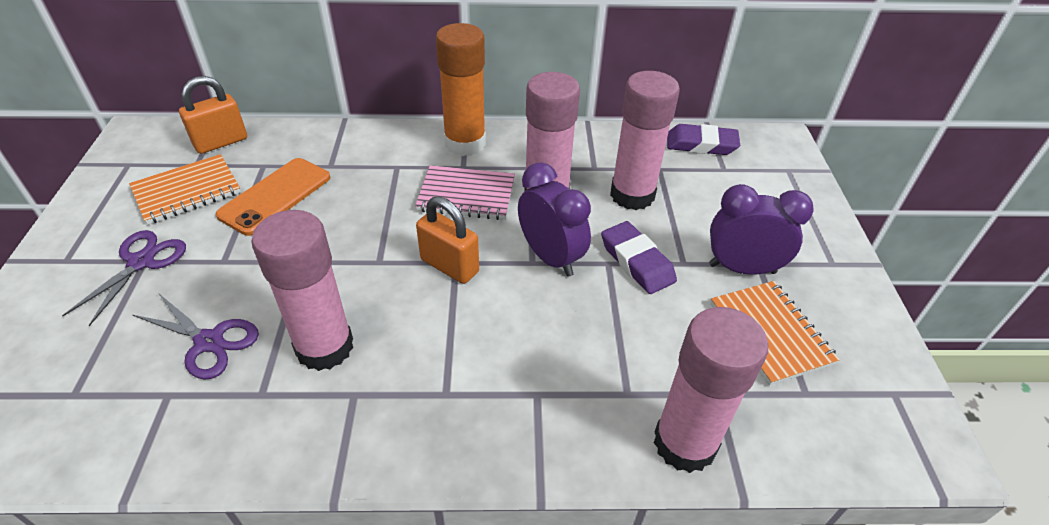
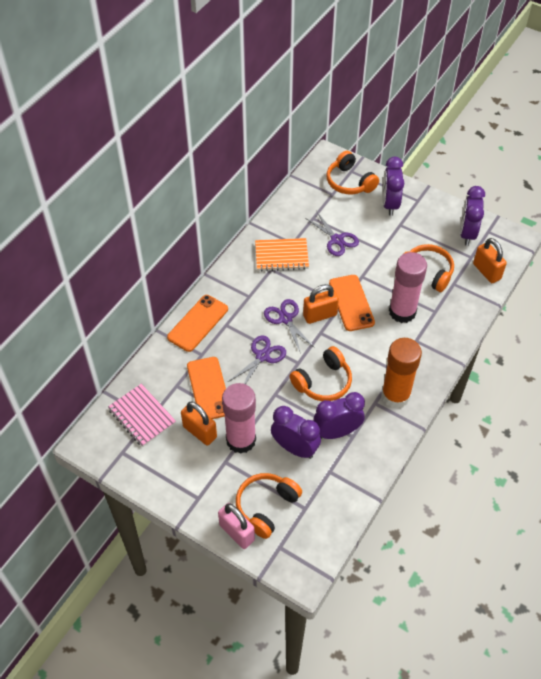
orange headphones: none = 0 -> [236,473,302,539] [290,346,352,401] [327,151,379,194] [404,244,454,292] = 4
orange notebook: [129,154,241,225] [711,281,840,386] = 2 -> [255,238,309,272] = 1
orange padlock: [179,76,247,154] [416,196,479,284] = 2 -> [181,401,217,446] [303,284,339,324] [473,238,507,283] = 3
orange phone: [215,158,331,236] = 1 -> [167,295,228,352] [187,357,226,419] [329,275,375,331] = 3
pink glue stick: [251,210,353,371] [524,72,580,191] [610,71,680,210] [654,307,768,473] = 4 -> [222,383,256,454] [389,252,427,323] = 2
pink padlock: none = 0 -> [218,503,255,549] = 1
purple clock: [518,162,591,277] [709,184,814,275] = 2 -> [271,406,321,459] [314,392,365,439] [383,157,404,216] [460,186,485,246] = 4
purple eraser: [601,221,677,294] [667,124,740,155] = 2 -> none = 0
purple scissors: [62,230,186,326] [133,294,259,380] = 2 -> [228,335,286,384] [264,299,315,354] [305,212,359,256] = 3

